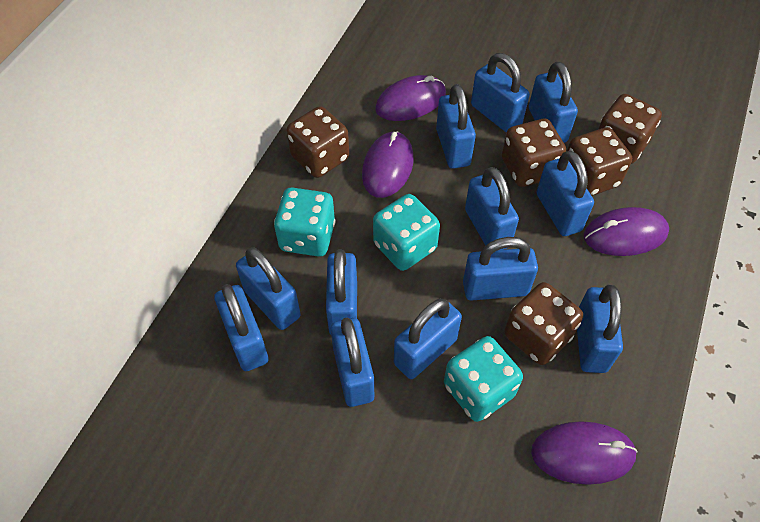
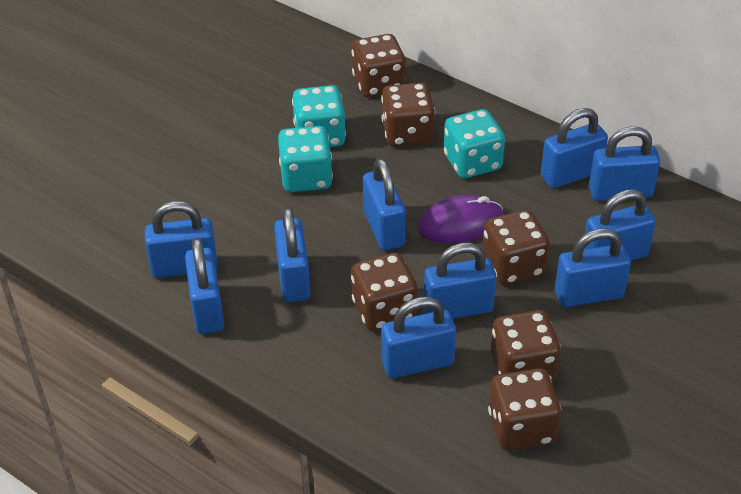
blue padlock: [214,284,269,371] [236,247,301,330] [326,249,357,334] [331,318,374,407] [394,299,462,379] [436,84,476,169] [463,237,538,301] [465,167,519,250] [471,53,530,132] [529,62,578,143] [537,151,594,236] [577,285,623,373] = 12 -> [145,201,217,278] [185,238,224,334] [274,207,310,302] [363,158,406,251] [381,296,456,378] [424,243,496,319] [541,108,608,188] [555,228,631,307] [585,189,656,260] [589,126,660,201] = 10
brown dice: [287,106,349,178] [502,119,566,187] [504,282,583,365] [567,127,632,196] [599,94,662,164] = 5 -> [351,34,406,97] [351,253,418,331] [381,83,435,147] [482,210,550,285] [488,368,561,451] [491,310,561,381] = 6
purple mouse: [362,131,414,198] [375,75,446,121] [531,421,637,485] [584,207,669,256] = 4 -> [418,194,503,243] = 1

